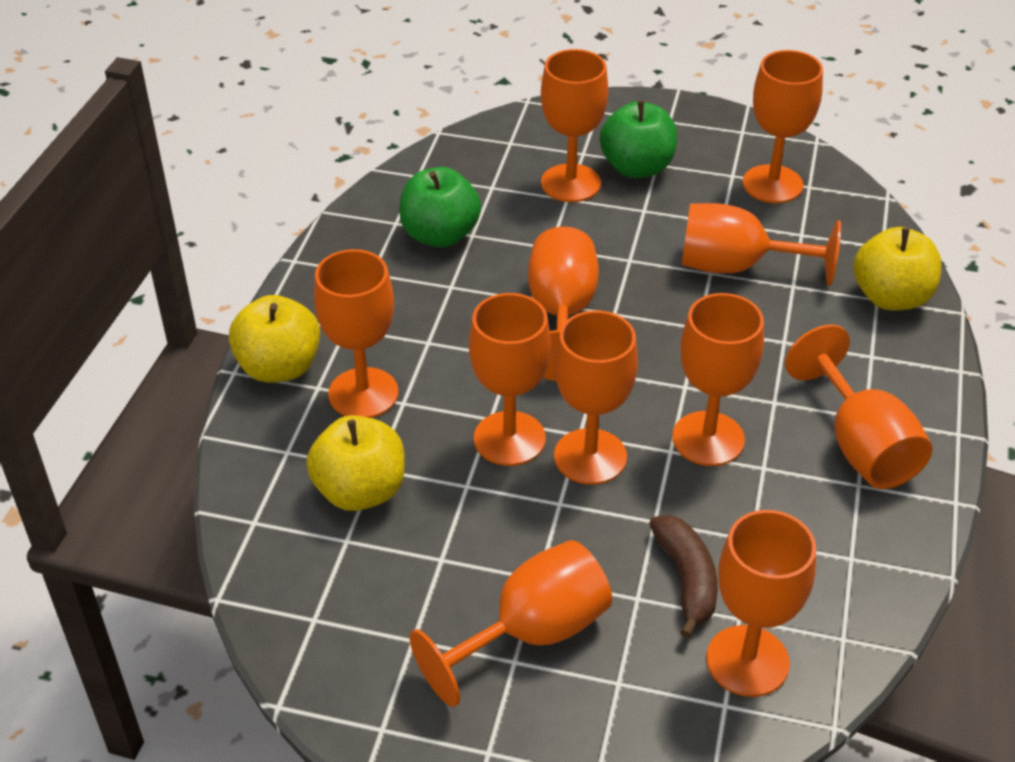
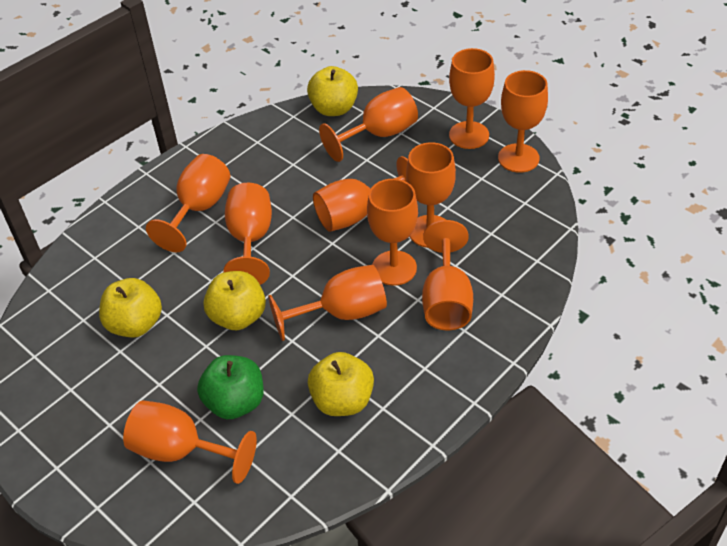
brown banana: [649,515,718,638] = 1 -> none = 0
green apple: [399,167,481,248] [600,101,677,178] = 2 -> [197,355,264,419] = 1
yellow apple: [229,295,320,383] [306,415,405,511] [853,227,942,310] = 3 -> [99,278,162,338] [203,271,266,330] [307,66,358,116] [308,352,374,416] = 4

